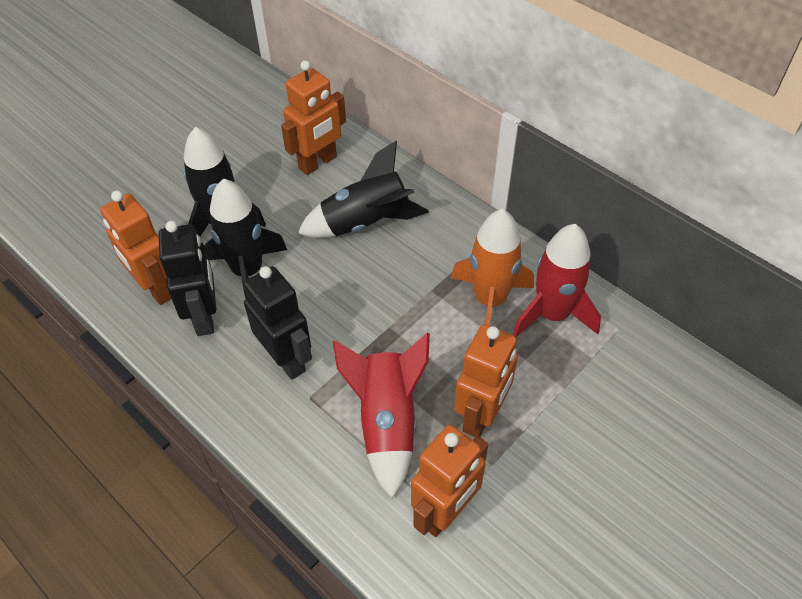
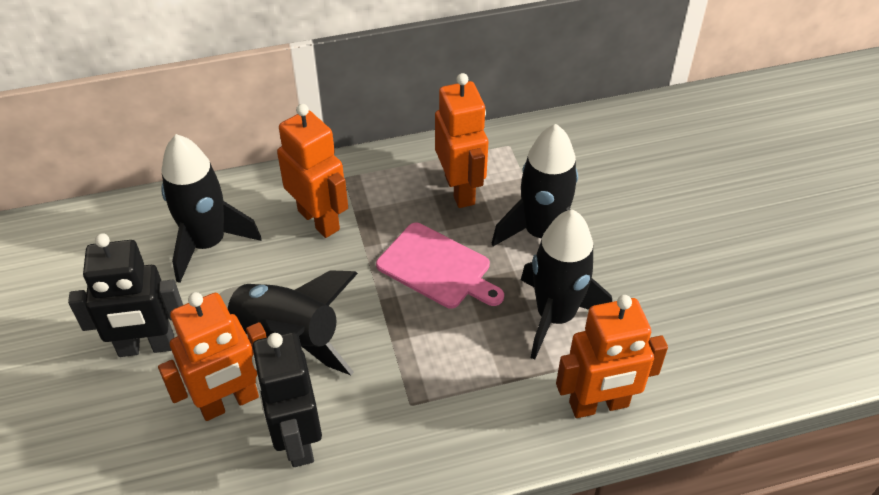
black rocket: [184,127,266,236] [204,179,287,299] [297,141,429,238] = 3 -> [161,134,261,283] [219,270,358,375] [491,124,578,246] [521,210,612,360] = 4
orange rocket: [451,209,534,326] = 1 -> none = 0
pink cutting board: none = 0 -> [376,223,504,309] = 1
red rocket: [332,333,430,498] [513,224,601,337] = 2 -> none = 0

